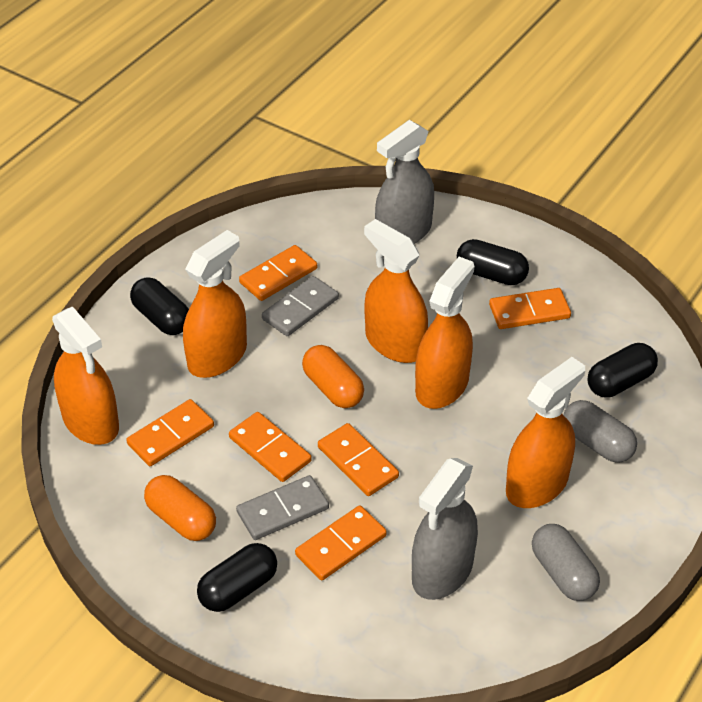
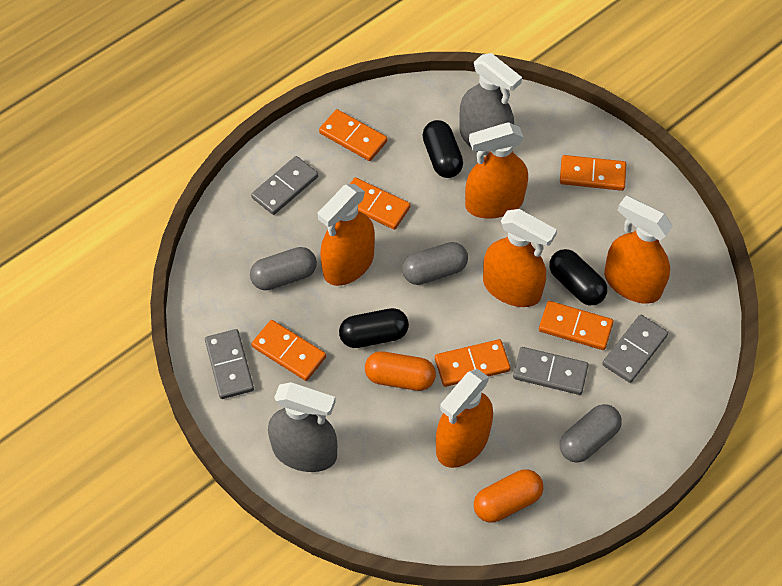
black capsule: [130,277,189,335] [197,543,277,612] [457,239,529,285] [588,343,658,397] = 4 -> [339,308,409,348] [422,120,463,178] [549,249,607,305] = 3
grey capsule: [532,524,600,601] [563,400,637,463] = 2 -> [250,247,317,290] [402,242,468,285] [560,404,622,462] = 3
grey domino: [236,475,329,540] [262,276,339,336] = 2 -> [205,329,254,399] [251,156,318,215] [513,347,588,395] [602,315,668,383] = 4

